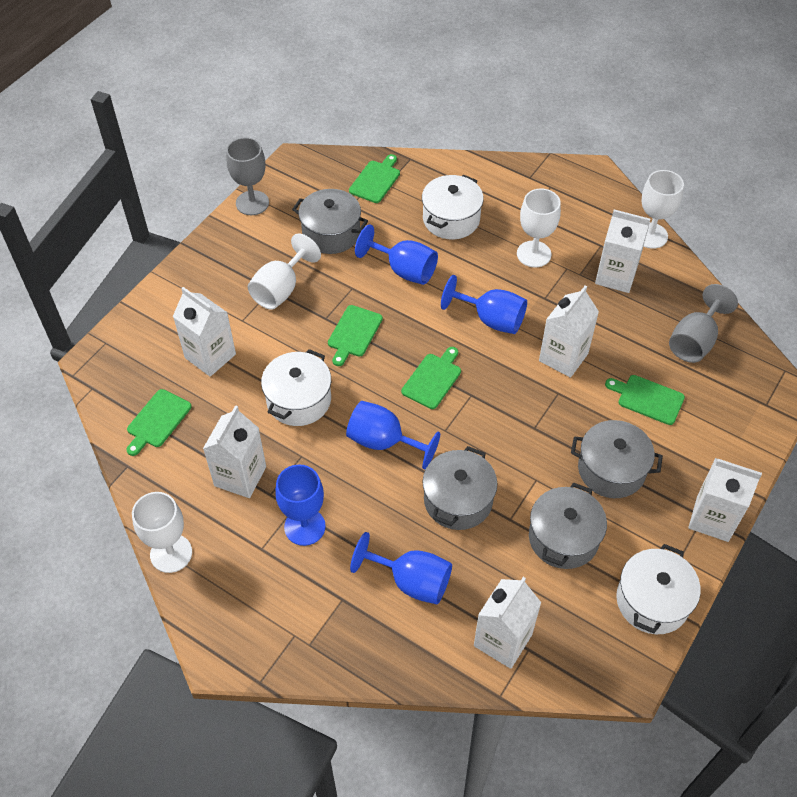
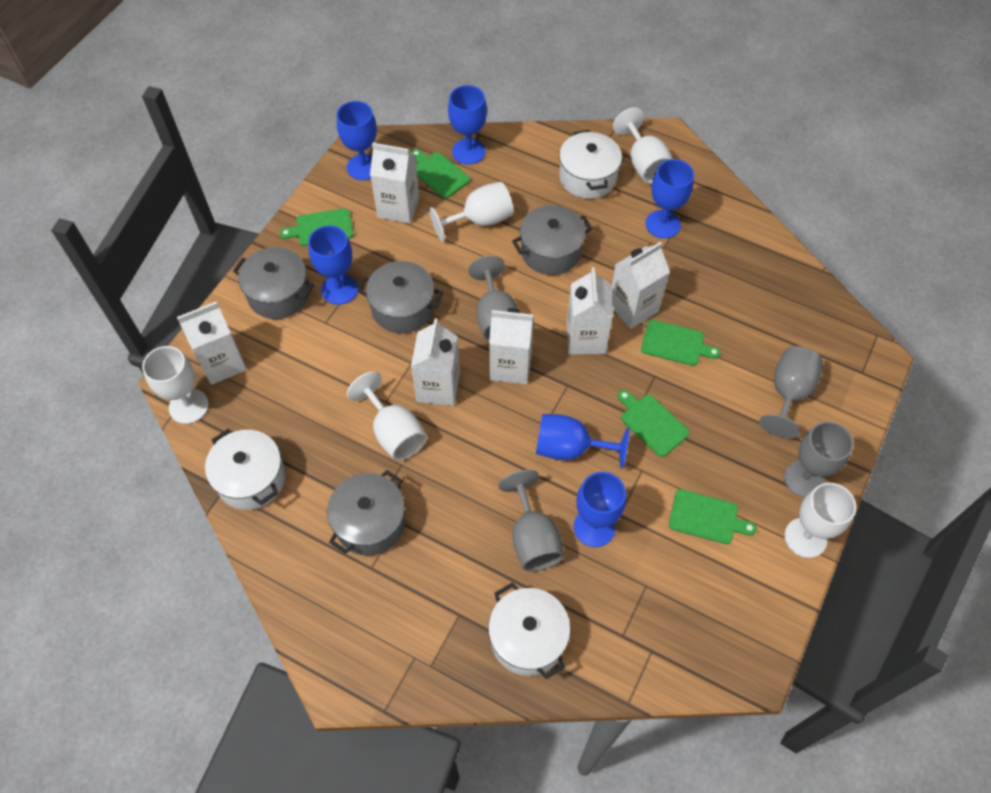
blue goblet: [275,464,326,546] [346,401,440,469] [350,532,452,604] [355,224,438,285] [441,275,527,334] = 5 -> [308,225,358,305] [337,101,377,180] [448,85,487,165] [536,414,629,468] [574,472,626,547] [645,159,694,239] = 6
grey goblet: [226,137,269,215] [669,284,738,363] = 2 -> [468,256,518,341] [498,470,564,571] [759,346,823,439] [784,421,854,498] = 4
white goblet: [132,492,192,573] [248,233,321,310] [517,188,561,267] [642,170,684,249] = 4 -> [142,346,209,424] [347,371,427,461] [429,182,514,242] [613,108,673,184] [784,483,856,558] = 5

